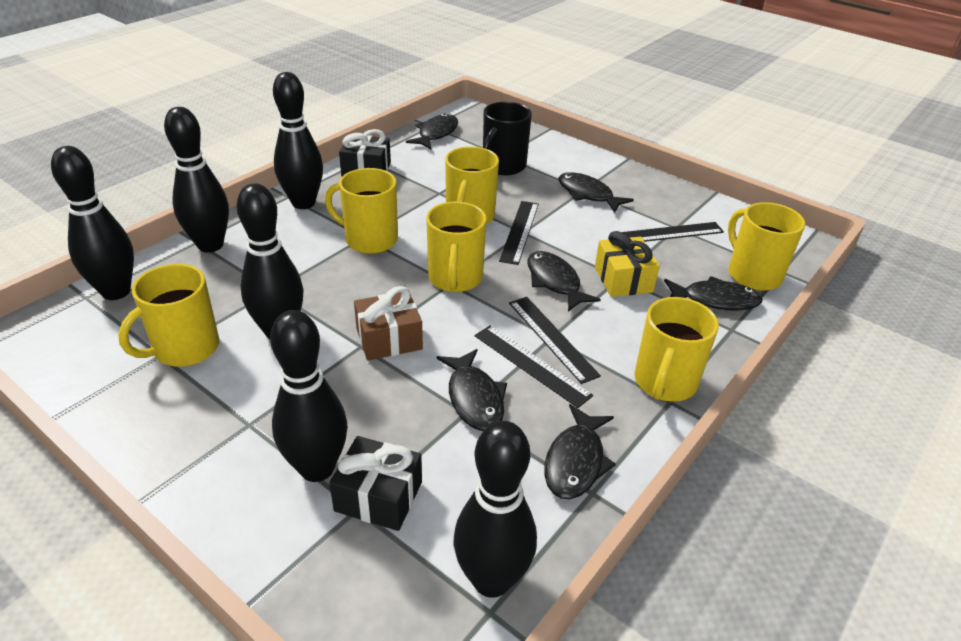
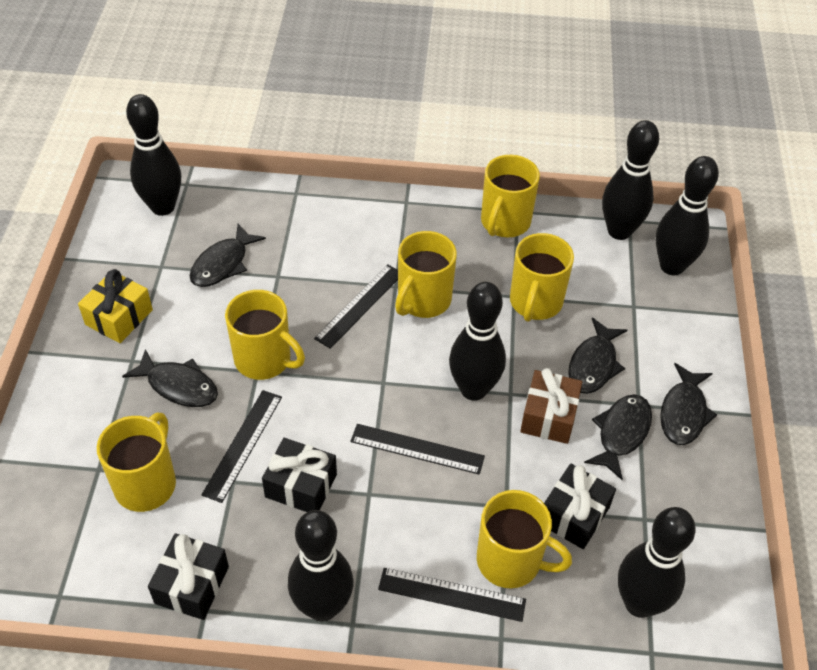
black fish: [406,113,458,149] [437,349,507,431] [527,251,601,312] [544,404,616,499] [558,172,634,213] [664,276,763,311] = 6 -> [122,349,218,407] [190,224,266,287] [568,318,627,394] [584,394,652,480] [660,363,717,445] = 5
black gift: [329,436,422,531] [339,129,391,176] = 2 -> [148,533,229,620] [262,438,337,512] [544,464,616,549] = 3
black mug: [483,102,532,175] = 1 -> none = 0

